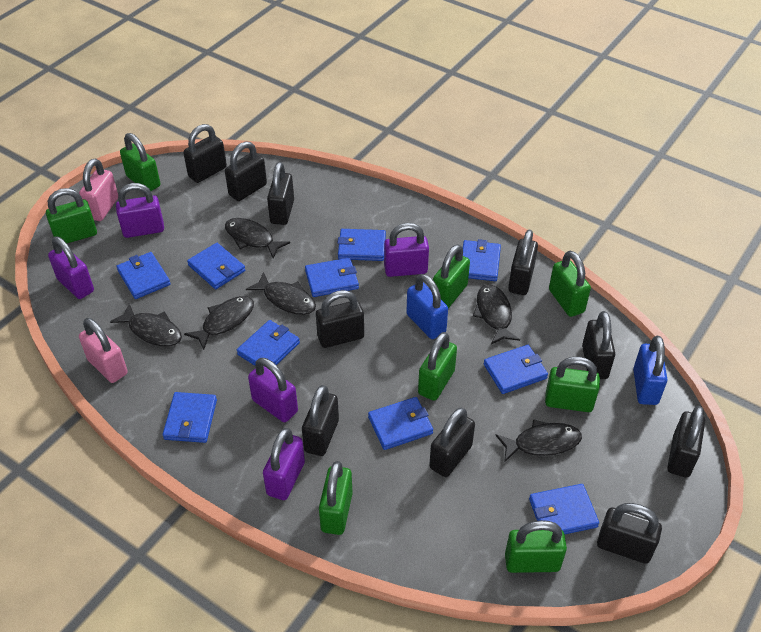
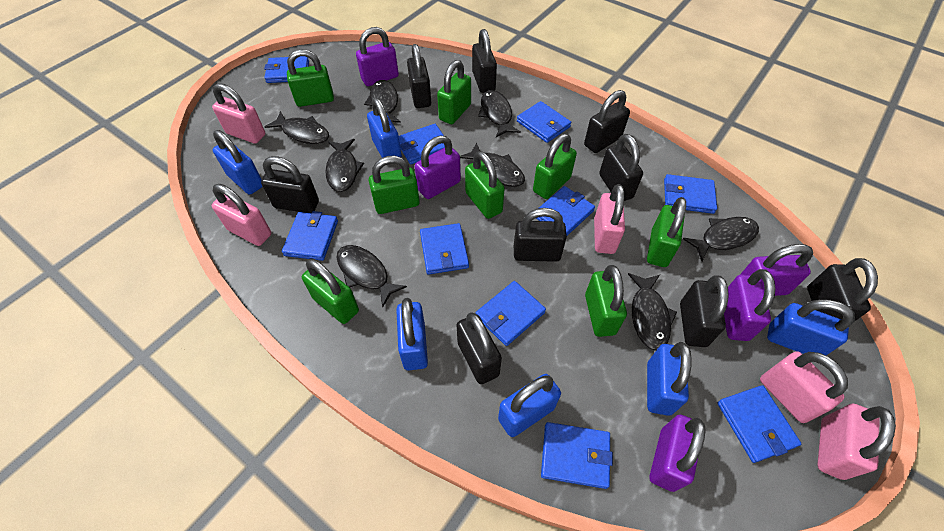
black fish: [110,304,182,347] [184,296,254,350] [225,218,290,258] [246,272,316,315] [473,284,520,344] [495,419,582,462] = 6 -> [264,111,329,144] [325,139,364,192] [336,245,407,307] [364,80,401,123] [460,142,525,187] [478,90,521,137] [628,273,677,351] [683,217,759,261] = 8
black padlock: [183,124,227,183] [225,141,267,201] [267,162,294,225] [302,385,339,456] [316,290,364,348] [429,407,475,477] [508,230,538,295] [582,311,615,379] [597,503,662,564] [667,406,705,477] = 10 -> [261,156,319,213] [407,44,431,108] [457,312,502,384] [472,29,497,93] [514,208,567,262] [584,90,630,153] [599,134,643,201] [680,275,729,347] [807,258,878,322] = 9
blue padlock: [406,274,448,339] [633,336,667,405] = 2 -> [213,130,263,194] [367,97,402,158] [396,298,428,370] [498,374,561,437] [647,342,692,416] [767,299,855,355] = 6
pink padlock: [79,159,118,221] [79,318,128,383] = 2 -> [211,184,271,246] [212,83,265,144] [594,184,625,254] [760,351,848,423] [817,404,896,480] = 5

